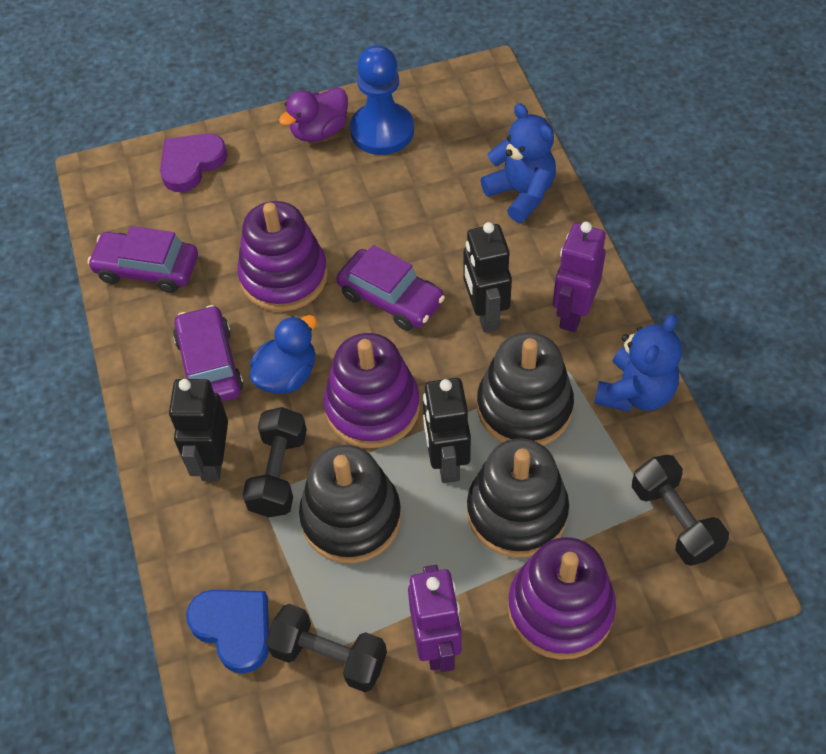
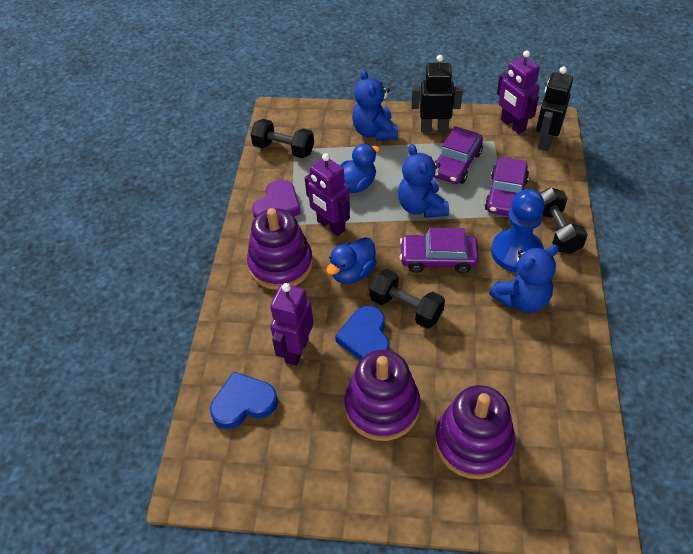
black robot: [169,379,228,481] [423,378,471,483] [463,222,512,333] = 3 -> [412,55,463,132] [536,67,573,151] = 2
black stacking toy: [299,445,401,563] [467,438,569,558] [477,332,574,446] = 3 -> none = 0
blue duck: [250,315,317,394] = 1 -> [326,237,377,284] [340,144,380,193] = 2
blue heart: [186,590,269,674] = 1 -> [210,372,278,429] [335,306,390,360] = 2
blue teddy bear: [481,103,556,223] [594,314,682,412] = 2 -> [352,69,398,140] [398,144,449,218] [489,244,559,313] = 3
purple duck: [279,87,348,142] = 1 -> none = 0
purple robot: [408,565,461,672] [553,222,606,332] = 2 -> [270,283,314,366] [305,153,350,236] [497,50,540,134] = 3

